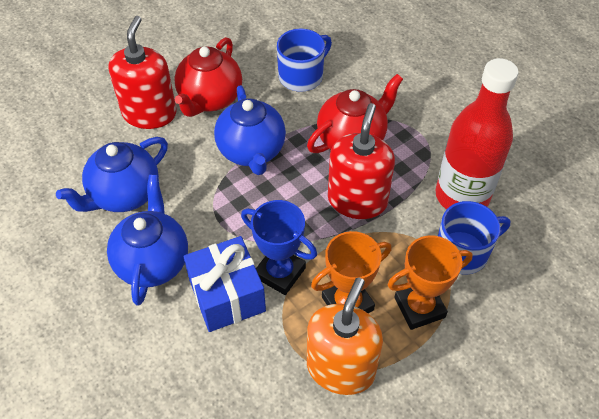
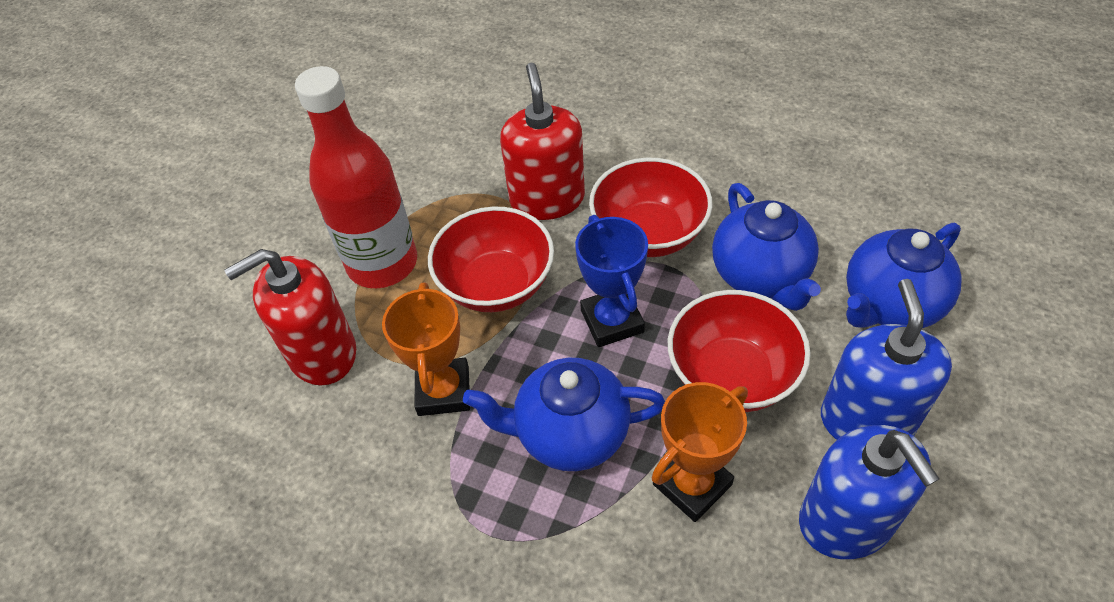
blue gift: [184,236,266,332] = 1 -> none = 0
blue mug: [277,29,332,92] [438,201,510,275] = 2 -> none = 0
blue soap dispenser: none = 0 -> [799,425,940,559] [821,279,952,440] = 2
orange soap dispenser: [307,277,383,395] = 1 -> none = 0
red bowl: none = 0 -> [428,207,554,312] [589,158,712,257] [668,290,811,412] = 3
red teapot: [174,37,242,117] [307,74,403,153] = 2 -> none = 0

